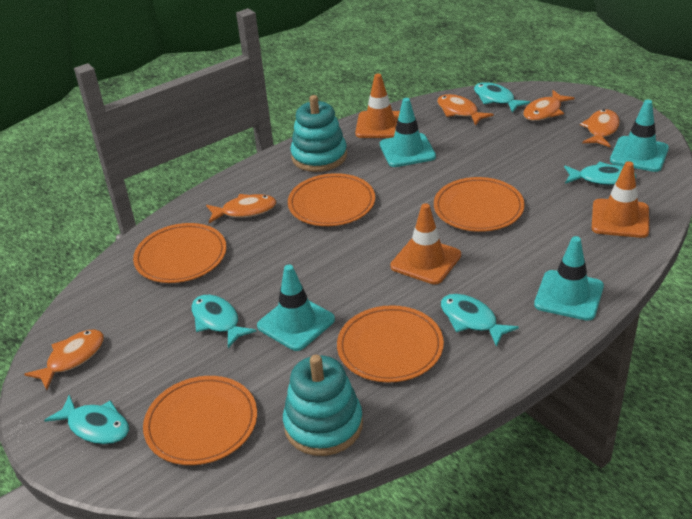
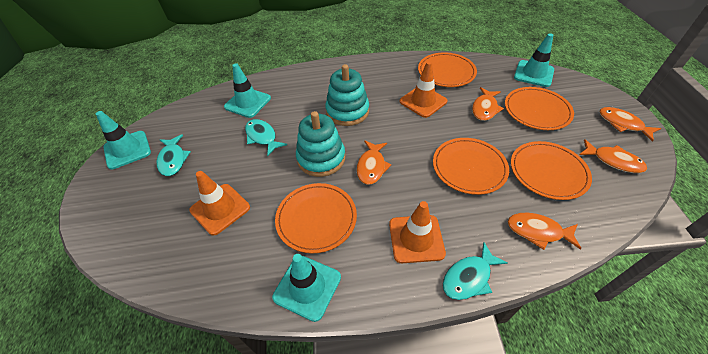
turquoise fish: [44,395,129,444] [191,295,257,348] [441,294,519,347] [474,82,530,113] [564,162,636,186] = 5 -> [156,134,191,176] [245,119,287,156] [443,242,508,300] = 3

